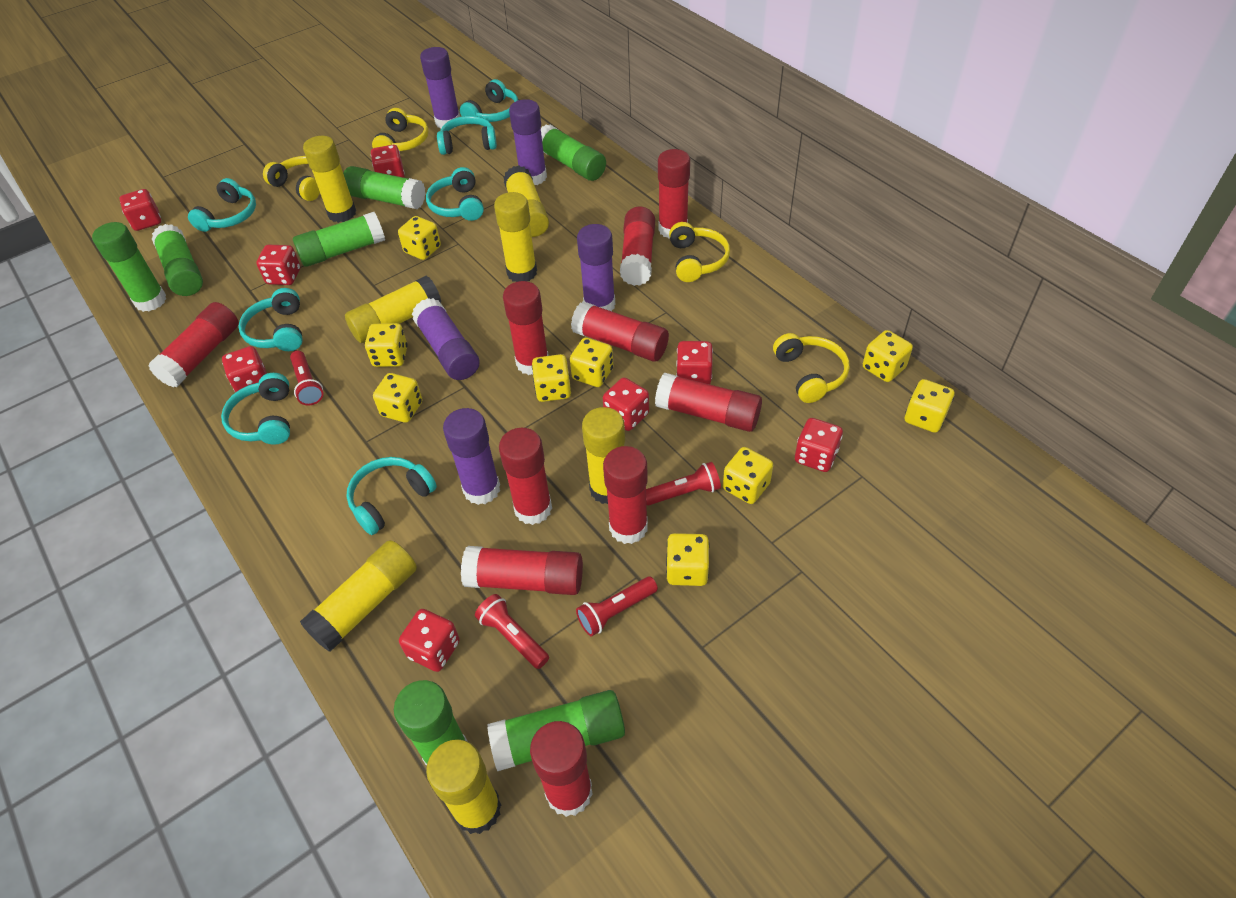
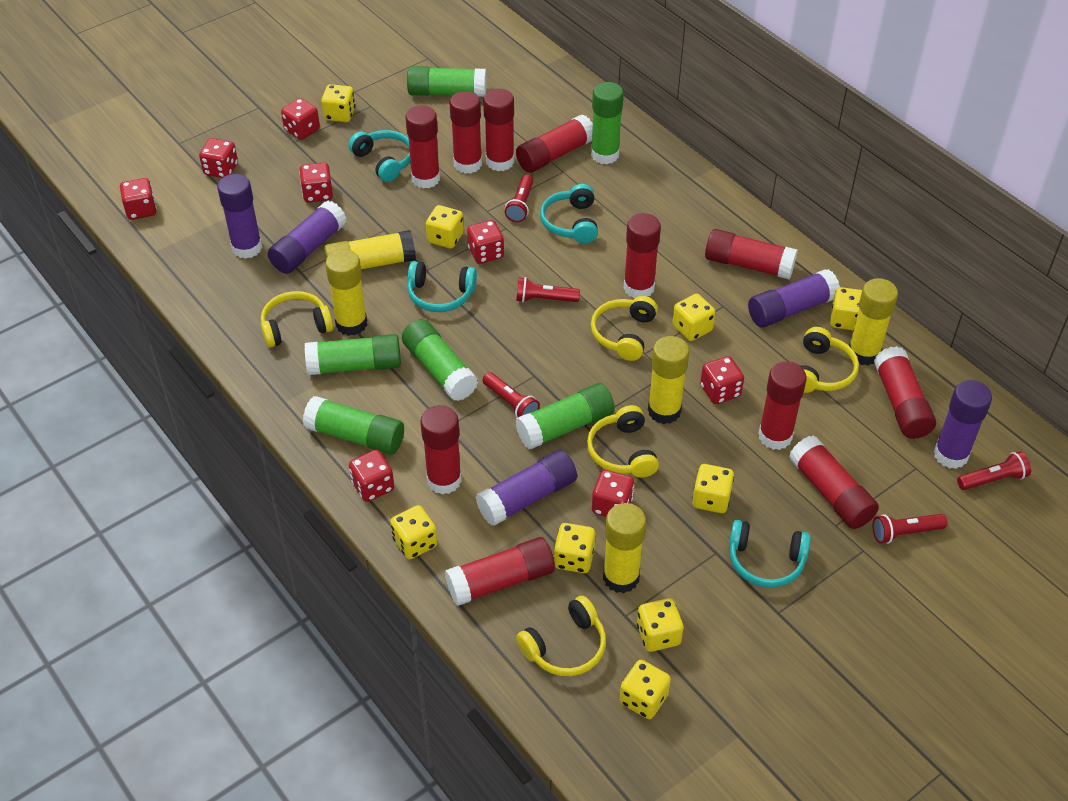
green glue stick: [92,222,167,312] [152,224,203,296] [293,212,385,267] [343,166,426,209] [394,680,468,766] [487,690,625,771] [541,124,606,181] = 7 -> [303,396,404,455] [305,334,401,375] [402,319,478,401] [407,66,486,97] [516,383,615,449] [591,82,624,164] = 6
red flashlight: [290,351,323,406] [475,594,549,669] [576,577,658,636] [646,462,721,506] = 4 -> [482,372,540,418] [505,175,534,222] [516,277,580,302] [872,514,947,544] [957,451,1031,490] = 5
red glue stick: [148,302,239,388] [461,546,583,595] [499,428,552,525] [503,281,549,375] [530,721,593,817] [571,301,669,362] [603,446,648,544] [620,207,655,286] [655,373,762,432] [658,149,690,239] = 10 -> [405,105,440,189] [420,405,462,495] [445,537,555,606] [450,91,482,174] [483,89,514,171] [516,114,593,173] [624,213,661,298] [705,229,798,279] [758,361,807,450] [789,435,879,529] [874,346,936,439] = 11
turquoise headphones: [188,178,256,232] [221,373,290,445] [238,288,303,351] [346,457,437,535] [426,167,484,221] [437,116,497,155] [460,79,518,122] = 7 -> [349,130,411,182] [408,261,477,312] [540,184,598,243] [729,520,811,588] = 4
yellow glue stick: [300,540,417,652] [303,136,356,223] [345,275,441,343] [426,739,501,834] [494,192,537,282] [503,166,549,237] [582,407,625,504] = 7 -> [324,230,416,269] [325,249,367,336] [603,503,646,593] [648,336,690,424] [849,278,898,365] = 5
yellow headphones: [263,156,320,201] [372,108,429,151] [669,222,730,282] [773,333,850,403] = 4 -> [261,291,334,348] [516,596,606,676] [587,405,659,478] [591,296,657,361] [801,327,859,393] = 5

